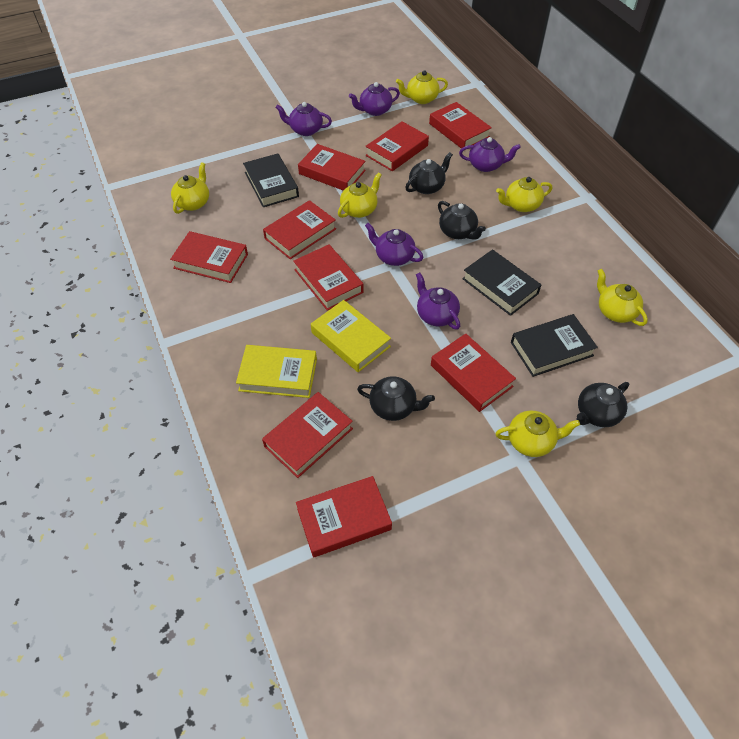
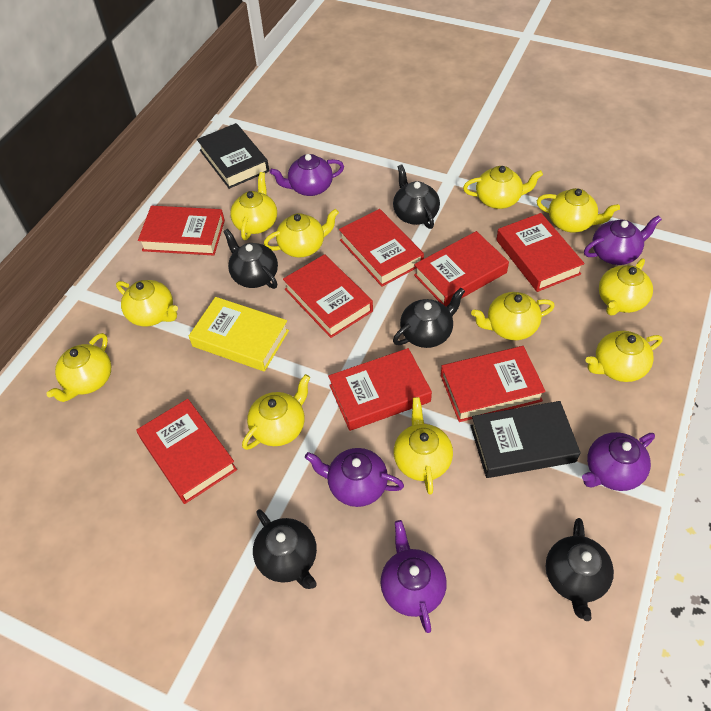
black book: [243,153,299,207] [462,249,541,316] [511,314,598,377] = 3 -> [197,123,269,189] [470,401,581,478] = 2
black teapot: [357,376,435,421] [405,152,453,194] [438,201,486,240] [577,382,629,427] = 4 -> [223,229,278,289] [253,509,317,589] [393,164,440,229] [393,288,465,348] [546,518,614,621] = 5
red book: [170,231,248,283] [262,392,353,478] [263,200,336,259] [293,244,364,311] [296,476,392,557] [298,144,366,191] [366,121,429,171] [429,102,492,148] [431,334,516,412] = 9 -> [136,399,237,504] [138,206,225,256] [283,254,373,338] [328,348,432,431] [339,209,424,287] [414,231,509,306] [441,346,546,422] [496,213,585,292] = 8
yellow book: [236,345,317,398] [311,300,391,372] = 2 -> [189,297,289,372] = 1
yellow teapot: [171,162,209,214] [338,172,382,218] [396,71,448,104] [495,410,580,457] [496,177,552,212] [597,269,648,326] = 6 -> [46,333,111,402] [116,280,178,327] [230,172,277,240] [242,374,311,450] [264,209,339,258] [394,397,453,495] [463,166,543,209] [471,292,555,340] [537,188,620,232] [586,331,663,382] [599,258,653,316] = 11

